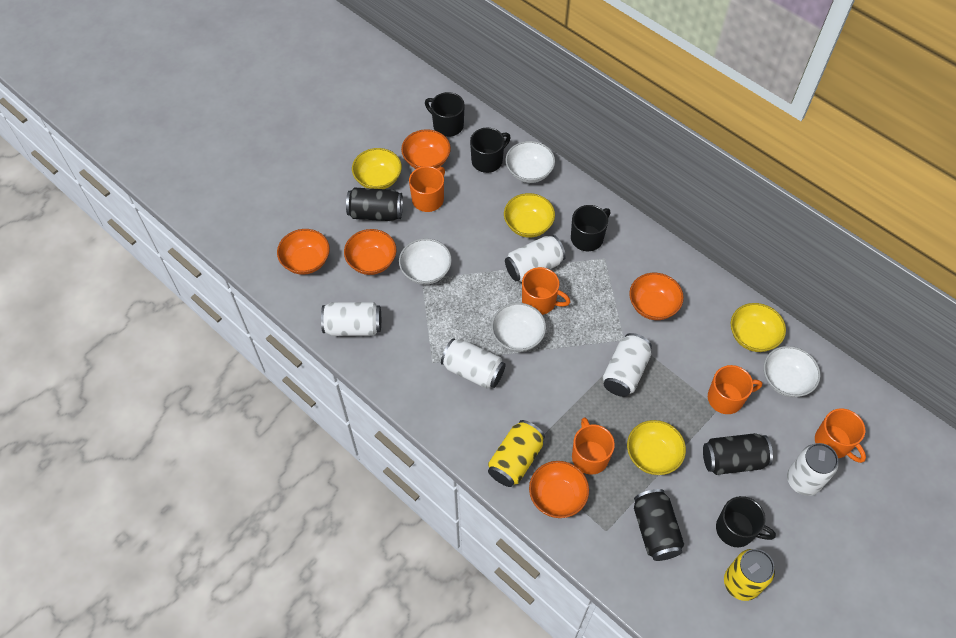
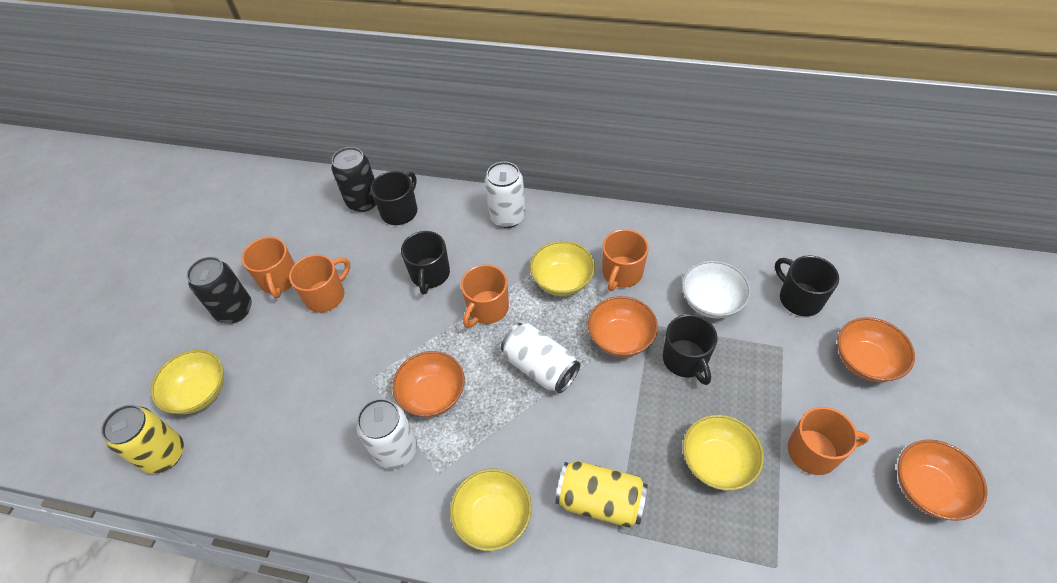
black can: [346,188,403,221] [634,489,684,561] [703,433,773,475] = 3 -> [187,257,252,323] [331,147,376,212] = 2
orange bowl: [277,229,330,275] [344,229,396,275] [401,129,451,169] [529,461,589,518] [629,273,684,320] = 5 -> [392,351,465,417] [588,296,658,357] [837,317,915,382] [898,439,987,521] = 4
white bowl: [399,238,452,285] [491,303,546,352] [505,141,555,183] [763,346,820,397] = 4 -> [682,261,751,319] = 1
white can: [321,302,381,336] [441,338,506,389] [505,235,566,282] [602,333,652,397] [787,443,838,496] = 5 -> [356,399,417,469] [485,161,526,228] [501,323,580,393] = 3

